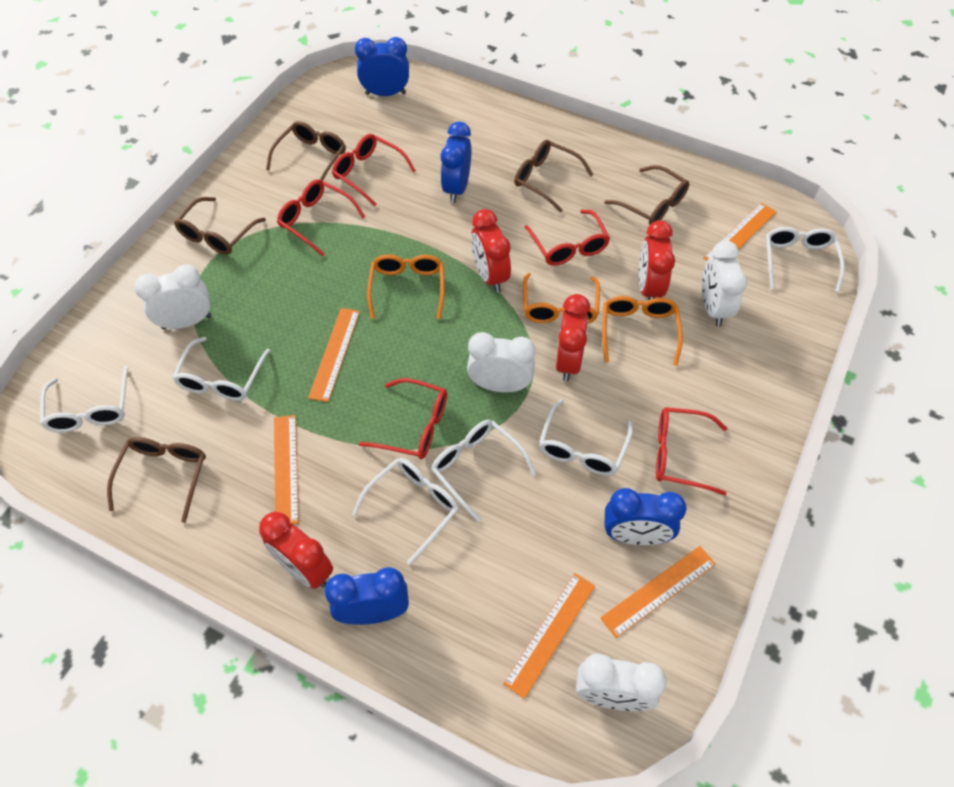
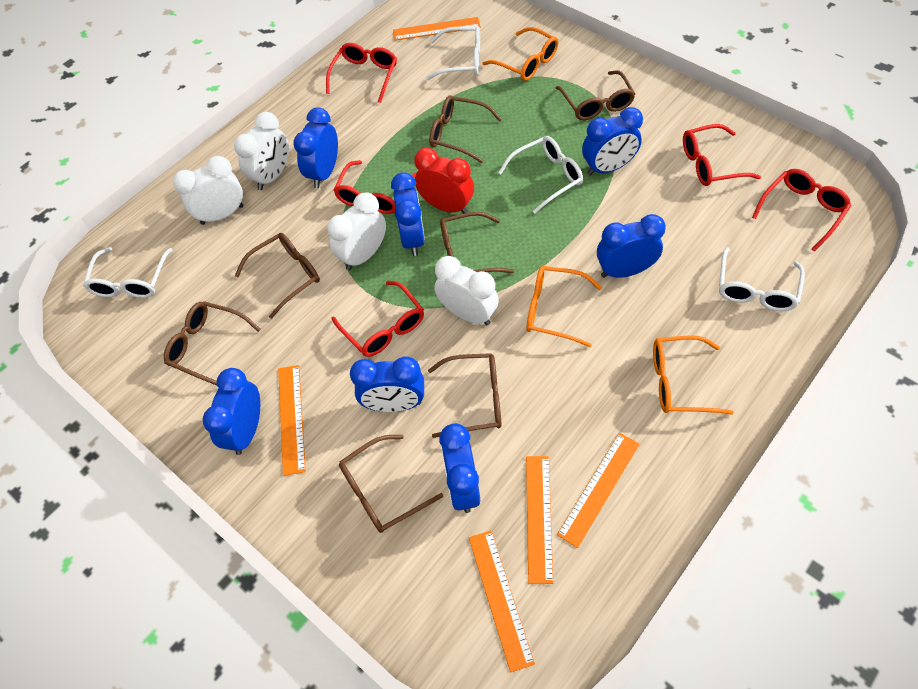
blue clock: [325,567,409,625] [355,37,409,96] [441,122,471,203] [605,488,687,545] = 4 -> [203,368,260,455] [293,107,338,188] [350,356,424,412] [391,172,425,256] [439,424,480,513] [582,107,643,176] [597,214,666,278] = 7
brown glasses: [107,437,206,523] [174,197,266,255] [266,121,346,181] [514,140,593,212] [604,165,689,225] = 5 -> [164,301,261,385] [235,233,320,319] [339,435,443,533] [428,353,501,438] [429,95,502,163] [440,212,514,273] [556,70,635,120] = 7
red clock: [259,512,333,589] [471,209,511,293] [556,294,590,381] [639,220,675,300] = 4 -> [415,148,474,214] = 1
white glasses: [40,366,129,432] [172,337,270,401] [352,458,459,565] [431,420,536,522] [539,399,633,476] [766,227,845,292] = 6 -> [83,247,173,298] [426,26,480,80] [498,136,583,213] [719,247,805,311] = 4

